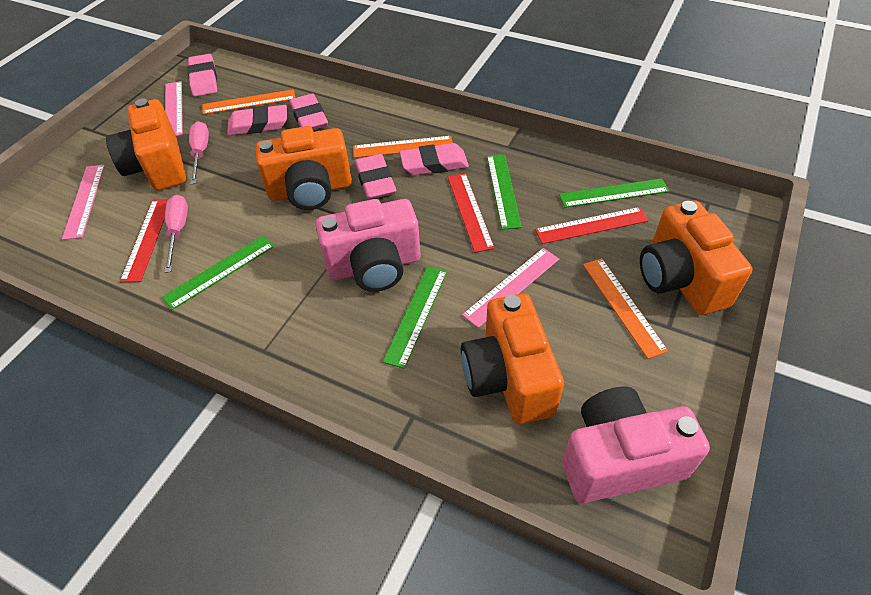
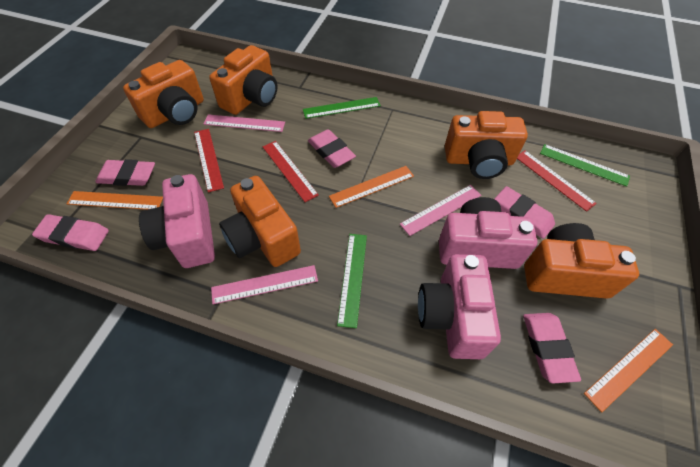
green ruler: [162,236,274,310] [383,266,447,369] [487,154,522,230] [559,178,669,208] = 4 -> [303,97,381,119] [337,234,367,328] [540,144,630,187] = 3
orange camera: [106,99,186,191] [255,126,352,210] [461,293,564,424] [640,200,753,315] = 4 -> [123,60,204,128] [209,45,277,115] [219,176,301,267] [445,111,528,179] [524,223,639,299] = 5
pink camera: [315,199,420,292] [562,387,710,503] = 2 -> [139,174,215,268] [418,254,501,359] [439,197,537,269] = 3
pink screwdriver: [164,195,188,273] [189,121,209,184] = 2 -> none = 0

